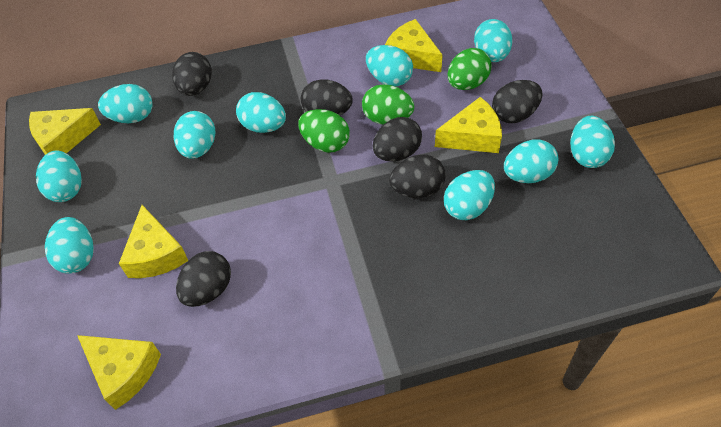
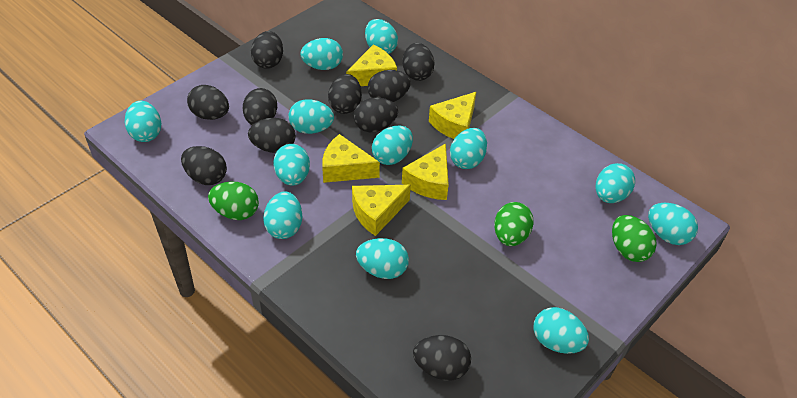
black egg: [172,52,212,96] [176,251,231,307] [301,79,353,115] [373,117,422,161] [389,154,446,198] [492,80,543,123] = 6 -> [181,146,227,185] [187,85,229,120] [243,88,277,125] [248,118,296,153] [251,31,283,69] [328,74,362,114] [353,98,398,132] [368,70,411,102] [402,43,435,81] [413,335,471,380] = 10
turquoise egg: [36,151,82,202] [45,217,94,274] [98,84,152,123] [174,111,216,159] [236,92,286,133] [366,45,413,86] [444,170,495,220] [474,19,512,62] [504,139,558,183] [570,116,615,168] = 10 -> [125,101,161,142] [263,191,302,239] [273,144,310,186] [288,99,334,134] [300,38,343,70] [356,238,409,279] [365,19,398,54] [372,125,413,165] [450,128,487,169] [534,307,589,354] [596,163,635,203] [648,203,698,245] = 12

